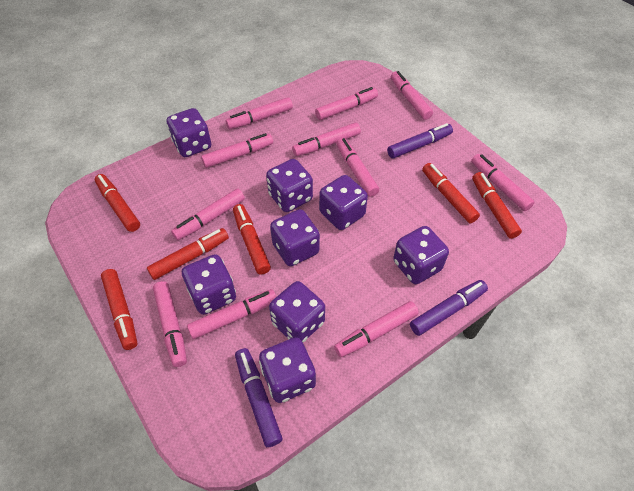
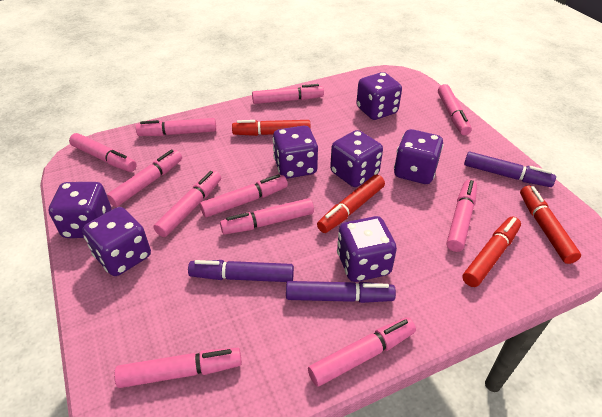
purple dice: [167,108,211,157] [182,254,236,314] [259,337,316,403] [266,159,313,212] [269,281,325,342] [270,209,320,266] [319,175,368,230] [393,226,449,284] = 8 -> [49,182,111,238] [83,207,151,276] [273,126,318,179] [330,130,383,187] [337,216,397,282] [356,72,402,120] [394,129,444,184] = 7
red marker: [95,174,140,232] [101,269,138,350] [147,228,229,280] [233,204,271,275] [422,163,480,223] [472,172,522,239] = 6 -> [232,120,311,136] [317,174,385,233] [462,217,521,287] [520,186,581,264] = 4

